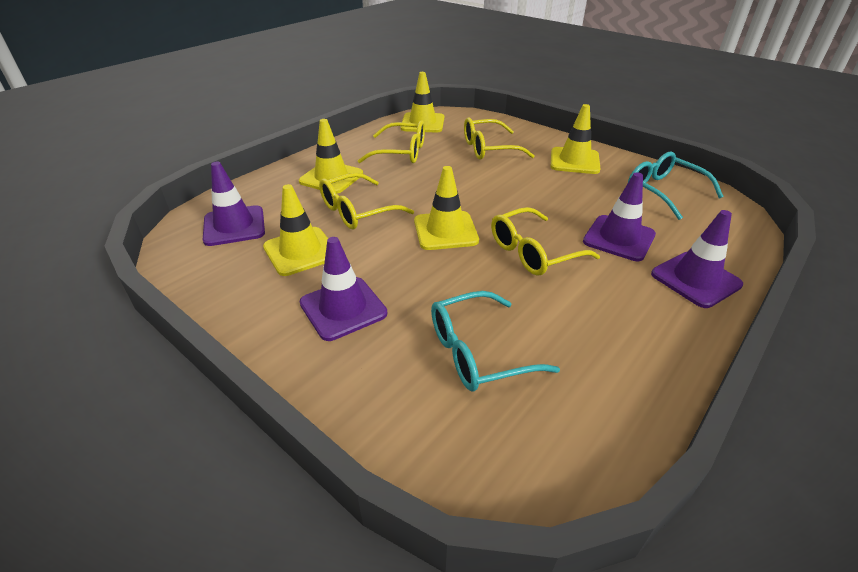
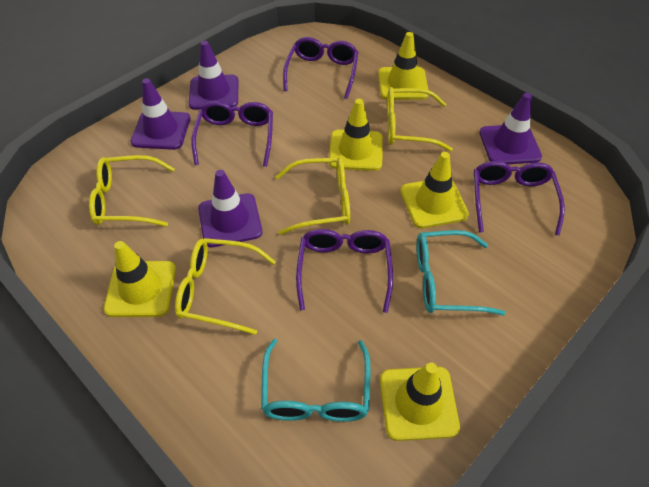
purple glasses: none = 0 -> [191,101,273,167] [283,37,359,99] [296,229,393,313] [474,161,565,236] = 4

